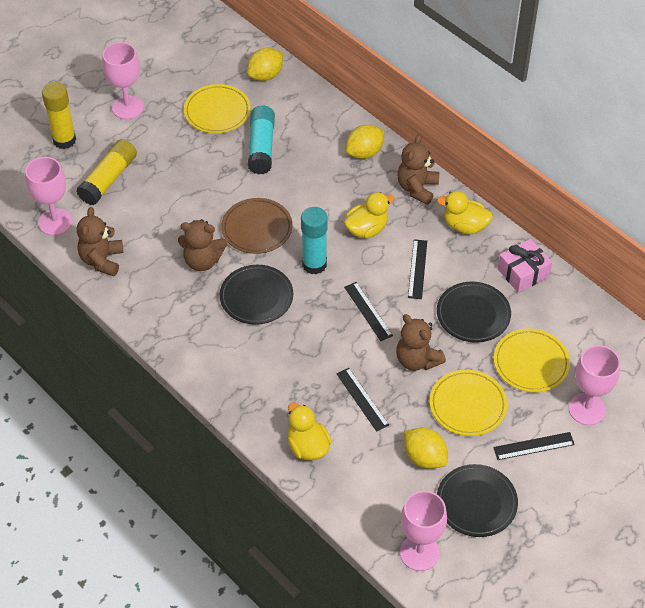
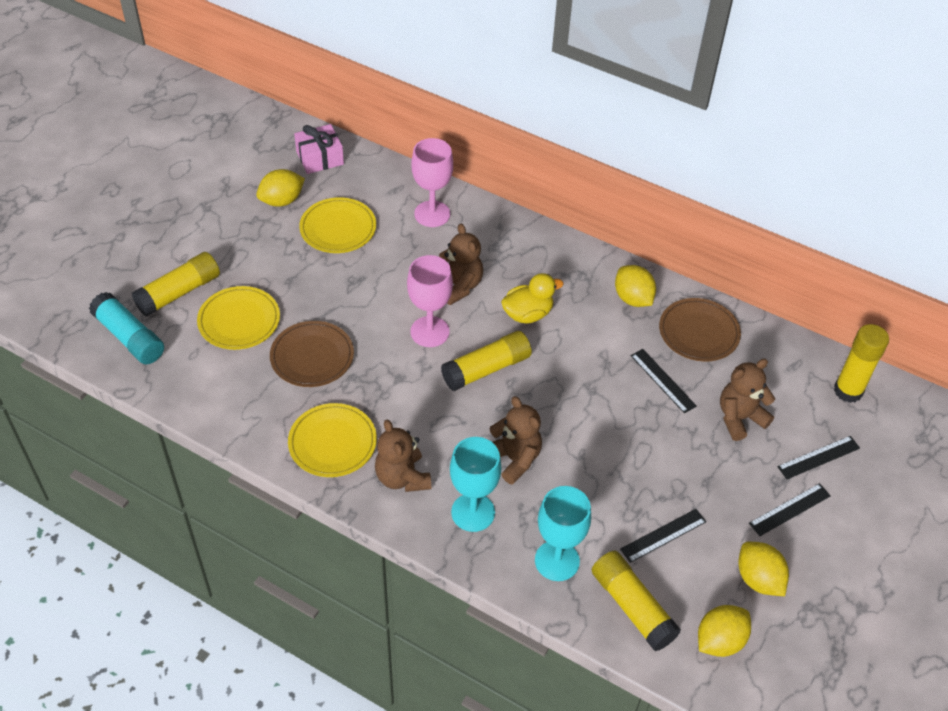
black plate: [220,265,293,325] [437,281,511,343] [437,464,518,537] = 3 -> none = 0
brown plate: [221,198,293,254] = 1 -> [270,321,354,387] [659,298,741,362] = 2
pink goblet: [25,157,72,236] [102,42,144,119] [400,491,447,571] [569,345,620,425] = 4 -> [407,255,453,347] [411,138,453,227] = 2
turquoise glue stick: [248,106,275,175] [301,207,328,275] = 2 -> [89,292,164,364] = 1
turquoise goblet: none = 0 -> [450,437,501,532] [535,486,591,581] = 2
yellow duck: [288,402,332,461] [344,192,395,238] [437,191,493,234] = 3 -> [501,273,564,324] = 1
yellow glue stick: [42,82,76,149] [77,139,137,205] = 2 -> [132,252,220,317] [441,331,532,391] [592,551,681,651] [834,324,889,403] = 4
yellow lemon: [247,48,283,81] [346,125,384,159] [404,428,448,469] = 3 -> [256,169,305,206] [615,265,656,307] [698,605,751,657] [739,542,789,596] = 4

